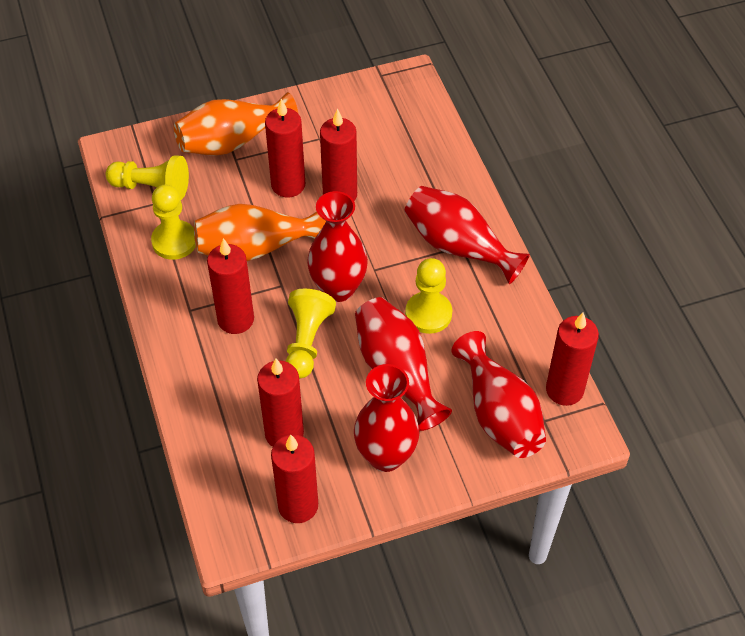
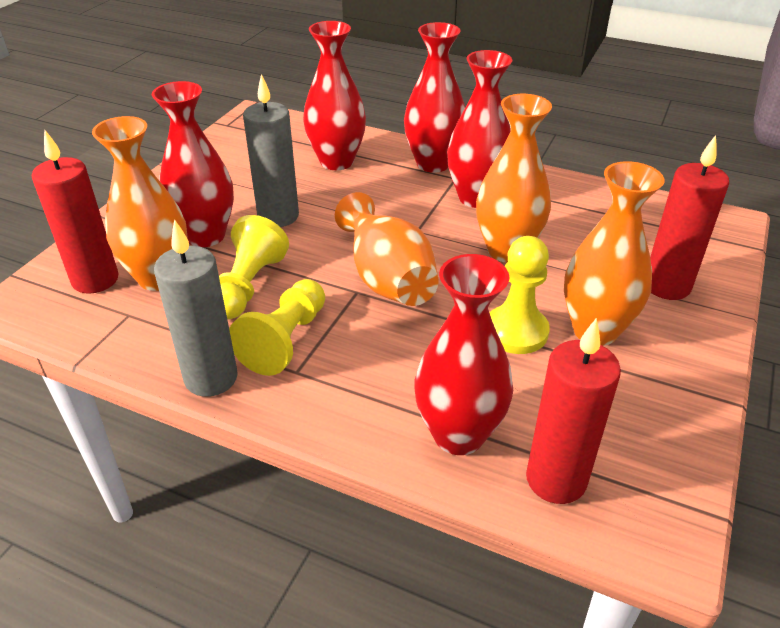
grey candle: none = 0 -> [154,219,238,397] [243,74,299,227] = 2
orange vase: [174,92,298,156] [194,204,326,261] = 2 -> [92,116,188,291] [335,192,439,306] [476,94,552,263] [564,161,664,346] = 4
red candle: [207,238,254,334] [257,358,304,447] [265,99,305,197] [271,435,318,523] [320,109,357,201] [546,313,599,406] = 6 -> [32,129,119,294] [526,318,621,504] [650,135,729,300] = 3
yellow pawn: [106,155,189,200] [151,185,196,260] [285,289,336,379] [405,258,452,334] = 4 -> [219,215,289,319] [229,279,325,376] [490,236,550,354] = 3

